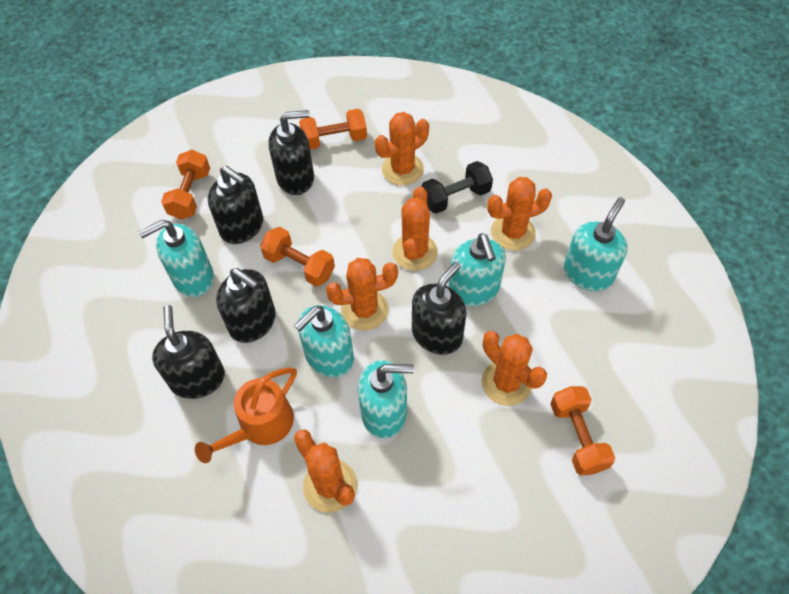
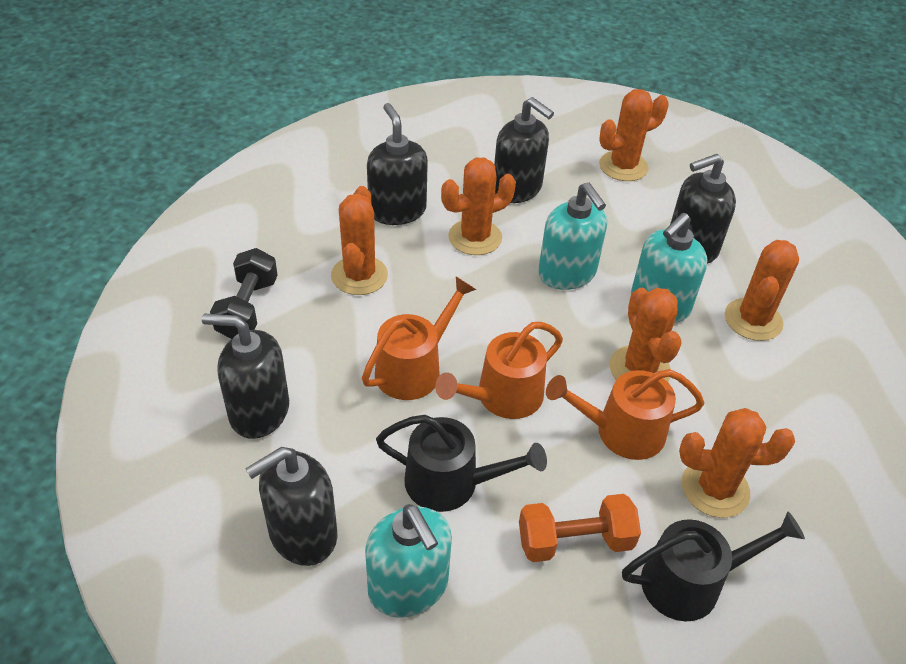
black watering can: none = 0 -> [376,415,547,512] [622,512,805,621] = 2
orange dumbbell: [161,150,210,219] [260,227,335,287] [299,109,367,150] [551,386,615,475] = 4 -> [519,494,641,562] = 1
orange watering can: [195,368,297,463] = 1 -> [362,277,476,400] [435,322,563,419] [546,369,705,460] = 3
turquoise soap dispenser: [139,220,214,297] [294,305,354,378] [358,360,414,439] [449,233,506,306] [564,197,628,292] = 5 -> [365,504,452,618] [538,182,607,290] [631,213,708,323] = 3

